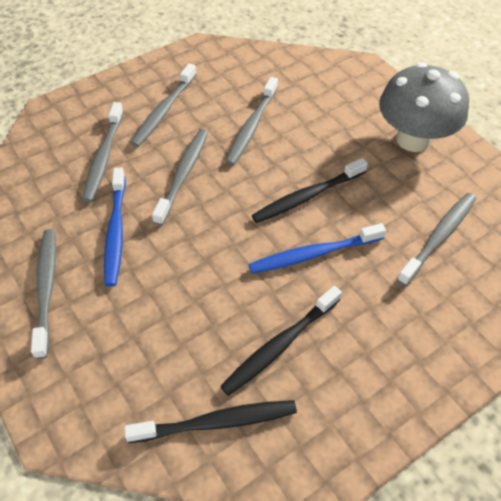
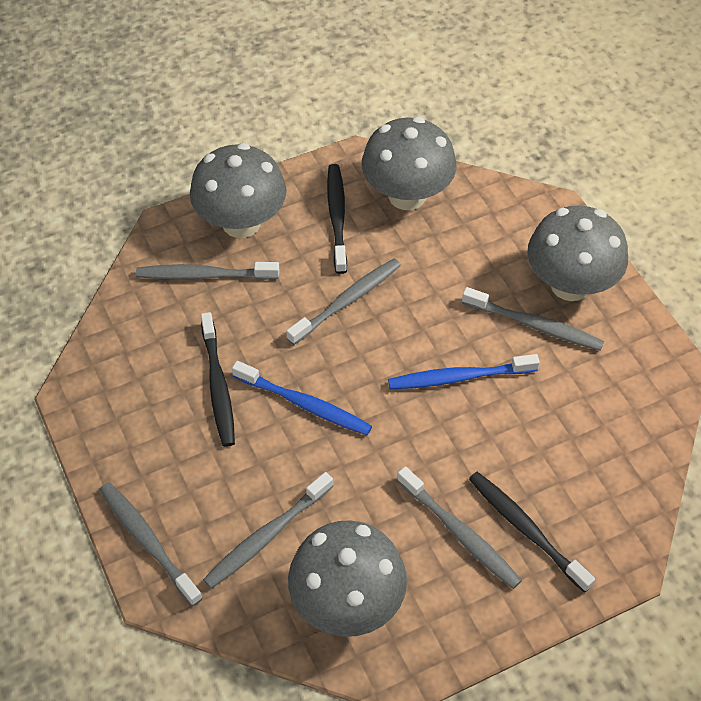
grey mushroom: [379,62,469,152] = 1 -> [190,143,287,238] [288,520,407,637] [361,117,456,210] [527,205,628,301] = 4

